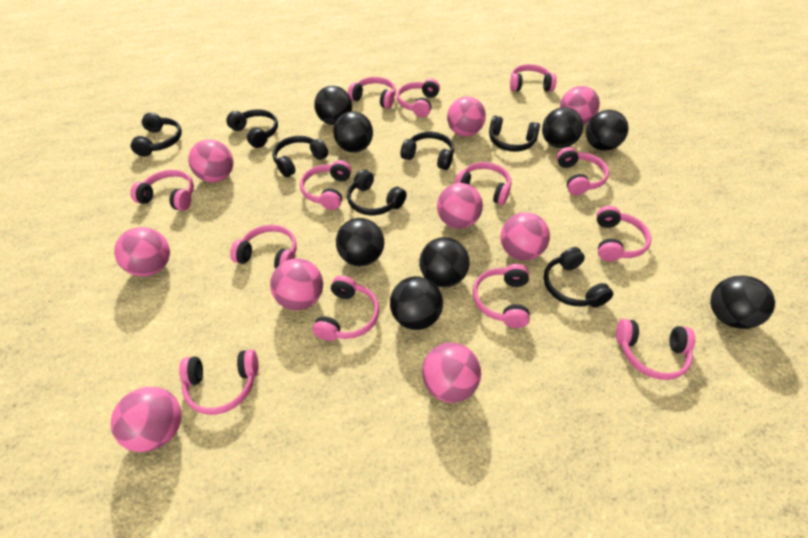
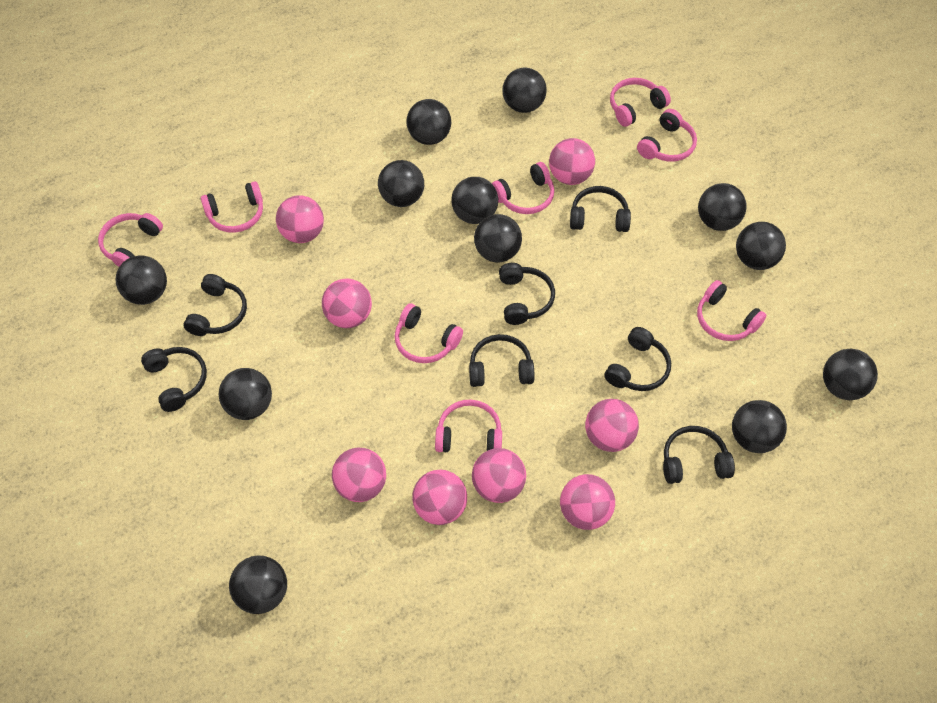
black ball: [314,86,352,125] [333,111,373,153] [336,218,384,266] [390,276,443,330] [419,237,470,287] [542,107,583,148] [586,110,629,151] [710,275,775,329] = 8 -> [115,255,167,305] [218,368,272,420] [229,555,287,614] [378,160,424,207] [406,99,451,145] [451,177,498,224] [474,214,522,263] [503,67,546,113] [698,183,747,231] [732,400,787,453] [736,222,786,270] [823,349,878,400] = 12
pink ball: [111,387,182,452] [114,227,170,276] [189,140,233,182] [270,258,323,310] [422,342,481,403] [437,183,483,229] [447,96,486,137] [500,212,550,260] [560,86,600,125] = 9 -> [276,195,324,243] [322,278,372,328] [332,447,386,502] [412,470,467,525] [472,448,526,503] [549,138,595,185] [560,474,615,530] [585,399,639,452] = 8
pink headphones: [130,170,194,211] [179,349,258,415] [230,225,297,269] [300,160,351,210] [312,275,379,341] [348,77,396,109] [397,79,440,117] [454,162,511,205] [473,264,530,328] [510,64,557,92] [557,147,609,195] [596,206,651,261] [616,319,695,380] = 13 -> [98,213,163,267] [201,181,263,233] [395,304,463,363] [435,400,502,453] [492,162,554,214] [610,78,671,127] [637,109,697,162] [697,280,766,341] = 8

